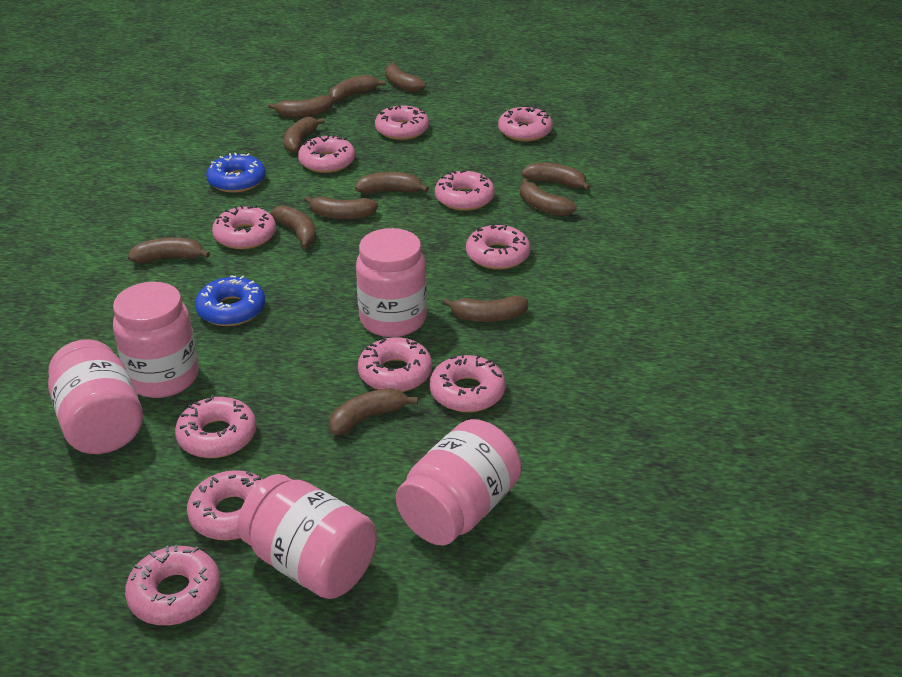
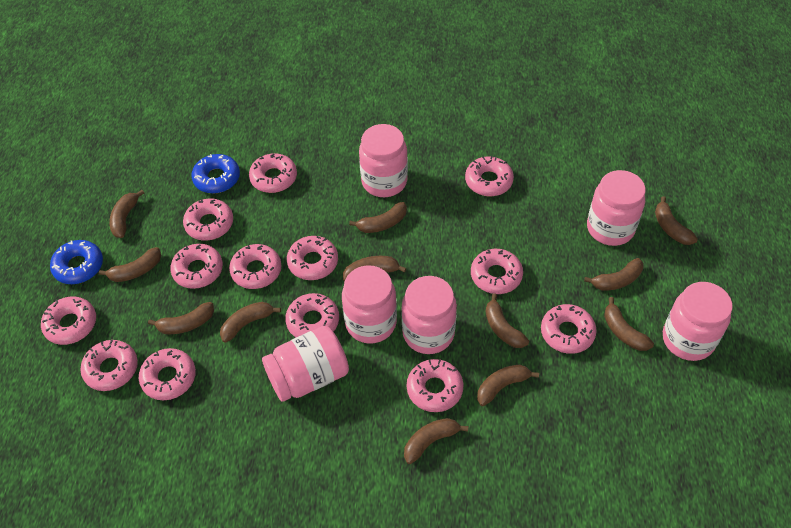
pink donut: [125,545,221,625] [175,395,256,458] [187,470,263,540] [212,205,276,249] [298,134,355,173] [358,336,432,392] [375,105,429,140] [430,353,506,412] [435,169,495,211] [466,224,530,270] [498,106,553,141] = 11 -> [41,297,96,345] [80,340,138,391] [139,348,196,400] [170,244,223,289] [183,198,233,240] [229,244,281,289] [249,153,297,193] [285,293,339,337] [287,236,338,280] [407,359,463,412] [465,156,514,196] [471,249,523,294] [541,304,597,354] = 13
pink jar: [48,339,143,454] [113,282,199,398] [237,474,377,599] [356,228,427,337] [396,419,522,546] = 5 -> [262,326,349,402] [342,265,397,343] [359,124,408,197] [402,276,457,354] [587,170,646,246] [663,282,732,361] = 6

